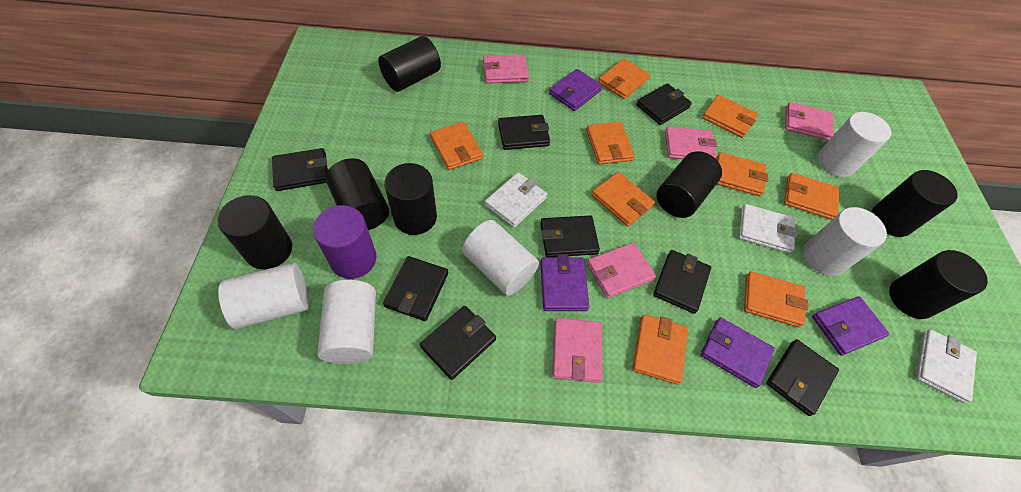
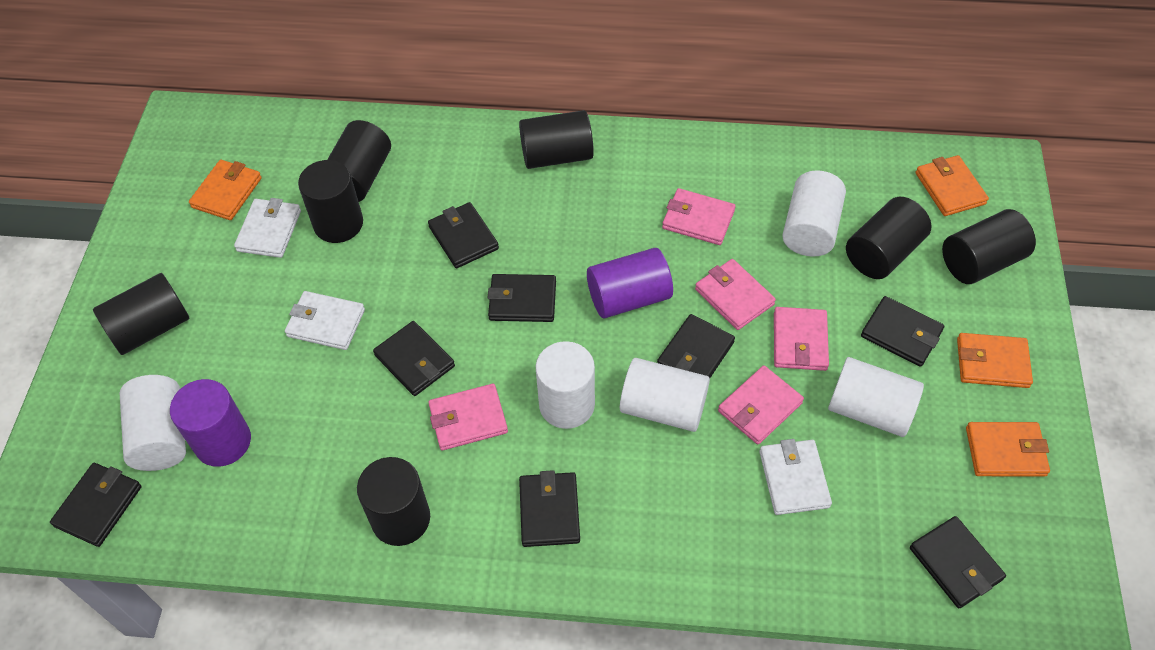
orange wallet: [430,122,483,170] [586,122,635,164] [591,172,655,227] [598,59,650,99] [632,314,688,385] [702,95,758,138] [716,152,768,196] [744,271,808,328] [784,173,840,220] = 9 -> [189,160,262,220] [915,155,989,216] [957,333,1033,388] [966,422,1050,477] = 4
purple cylinder: [313,205,377,279] = 1 -> [170,379,251,467] [587,248,673,318] = 2
purple wallet: [540,255,590,311] [549,69,602,111] [701,317,775,388] [812,296,890,356] = 4 -> none = 0

